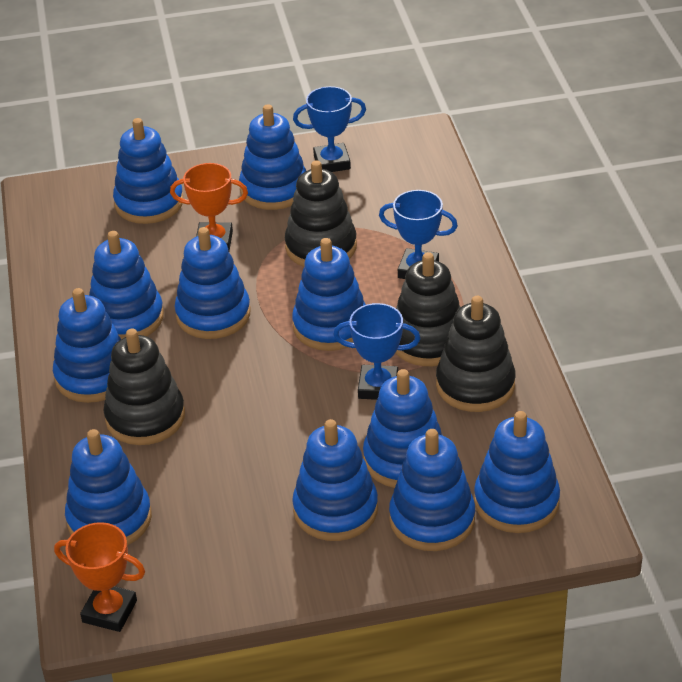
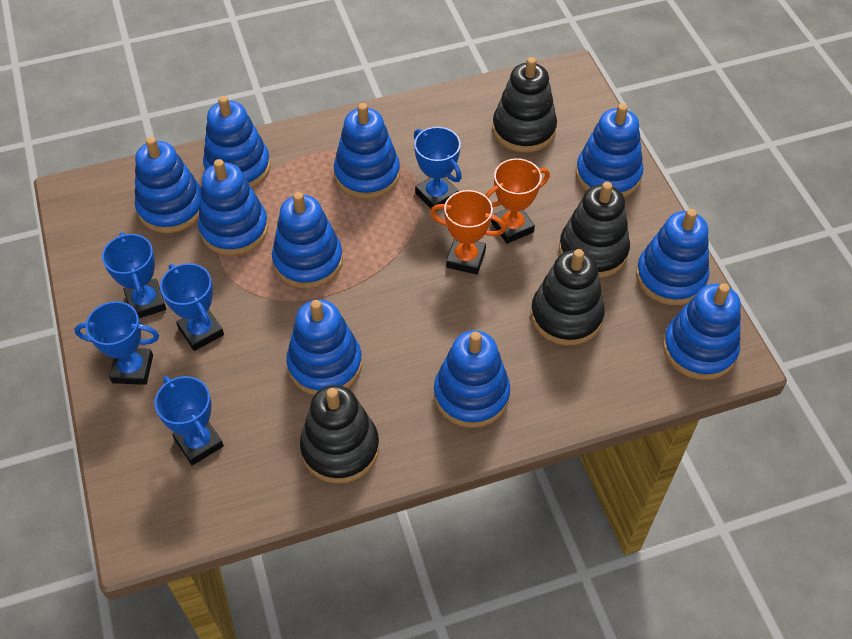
blue stacking toy: [53,288,121,403] [65,429,152,545] [89,231,164,339] [113,118,183,224] [174,227,251,339] [239,104,306,210] [292,238,366,351] [292,419,378,541] [363,369,443,488] [389,429,475,551] [474,411,560,533] = 11 -> [135,137,201,233] [198,159,269,256] [203,96,271,188] [272,192,343,289] [286,300,362,395] [334,103,400,199] [434,330,510,428] [576,104,643,197] [636,209,709,305] [663,283,741,380] = 10
blue trophy: [293,86,366,172] [333,303,420,400] [379,190,458,279] = 3 -> [74,301,159,385] [102,232,166,318] [154,376,224,465] [160,263,224,351] [414,127,462,211] = 5

